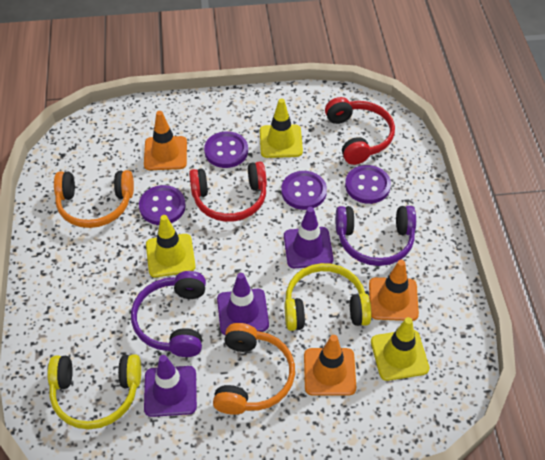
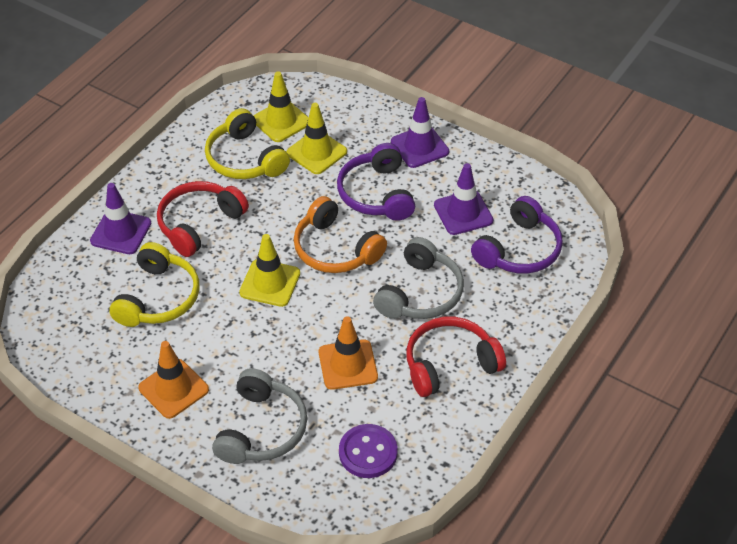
grey headphones: none = 0 -> [212,368,307,464] [373,237,464,319] = 2
orange headphones: [54,170,134,228] [213,323,295,415] = 2 -> [294,196,387,273] = 1
orange traffic cone: [144,111,187,170] [304,335,356,396] [369,260,419,321] = 3 -> [138,341,209,419] [319,316,378,390] = 2
purple button: [139,185,186,225] [204,131,248,168] [281,171,327,210] [345,165,391,204] = 4 -> [339,424,398,478] = 1

